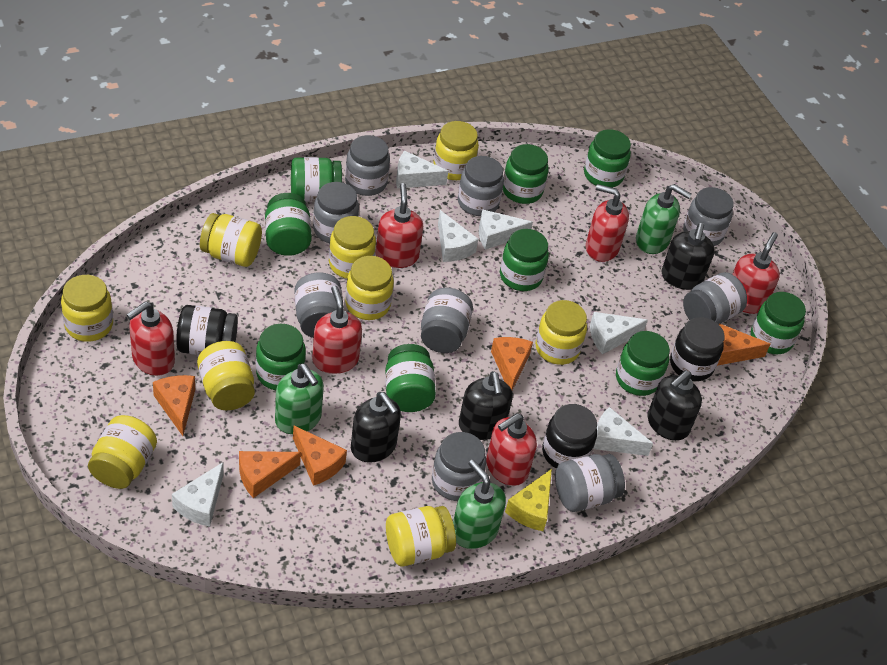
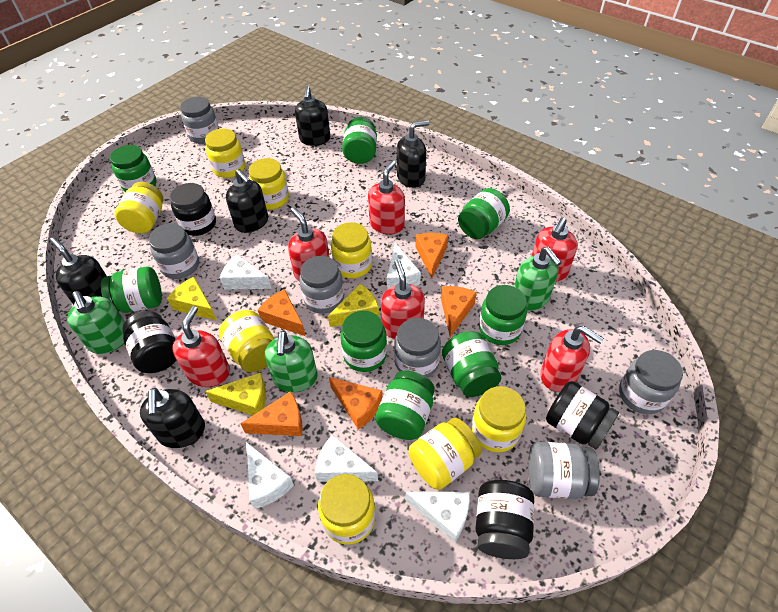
black jar: [176,305,238,355] [542,404,597,468] [670,317,725,381] = 3 -> [122,311,176,373] [170,183,216,236] [476,480,534,559] [546,381,619,449] = 4
black soap dispenser: [351,392,401,463] [459,371,513,440] [647,370,702,441] [662,223,715,290] = 4 -> [50,237,107,305] [140,387,205,448] [226,169,268,233] [295,86,331,146] [397,120,430,188] = 5
green jar: [256,324,306,390] [265,193,312,256] [291,157,342,202] [385,344,436,412] [500,229,549,291] [503,144,549,204] [584,129,631,188] [616,331,670,396] [751,292,806,354] = 9 -> [101,267,162,313] [110,145,156,192] [341,311,387,372] [342,117,377,164] [375,371,435,440] [442,331,501,397] [458,188,510,239] [479,285,527,345] = 8
grey jar: [294,272,344,338] [313,182,359,243] [345,135,390,196] [421,288,473,353] [432,432,486,501] [458,156,504,216] [555,454,625,512] [683,187,734,246] [683,272,747,324] = 9 -> [149,224,199,279] [180,97,219,144] [299,256,344,314] [394,318,441,378] [528,442,600,499] [619,350,683,414] = 6
white cheese: [172,462,224,527] [396,150,448,188] [438,210,478,262] [479,209,533,250] [590,312,648,354] [593,407,653,456] = 6 -> [220,254,272,290] [246,442,294,509] [315,434,378,482] [387,243,421,289] [405,492,470,543] = 5
yellow cheese: [505,469,552,531] = 1 -> [167,277,217,320] [205,373,266,415] [328,284,379,327] = 3
yellow jar: [61,275,113,342] [88,415,157,489] [197,341,255,410] [200,213,262,267] [329,216,376,279] [345,256,394,320] [386,506,456,566] [433,121,479,180] [535,300,587,365] = 9 -> [114,182,164,233] [205,129,245,178] [219,310,274,372] [249,158,289,210] [318,474,375,545] [331,222,372,278] [408,418,482,490] [472,386,526,452] = 8

